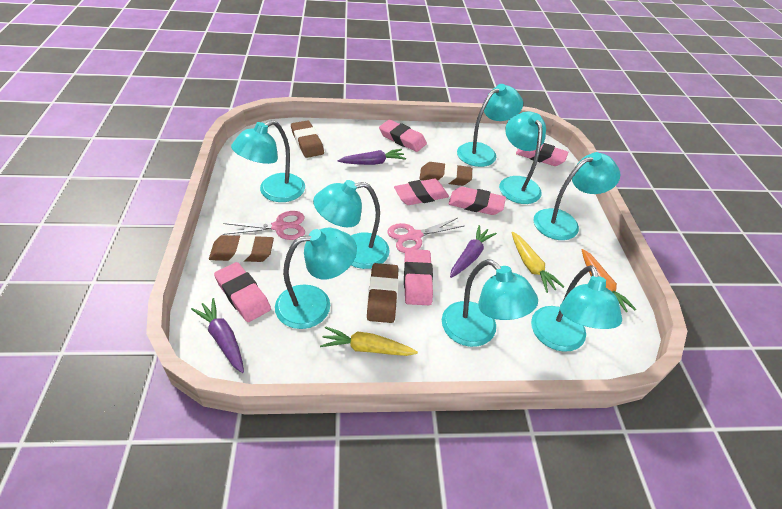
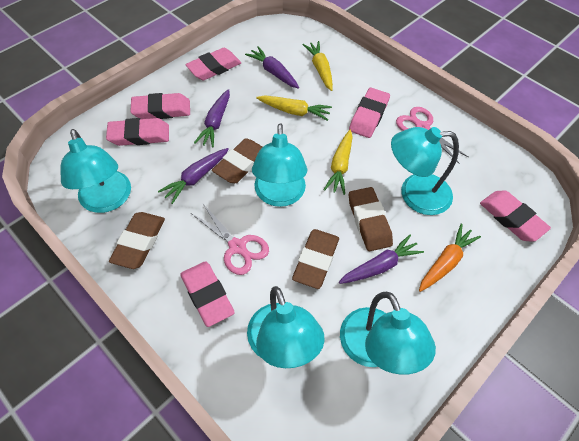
purple carrot: [191,298,244,373] [337,149,406,165] [450,225,497,278] = 3 -> [158,148,229,204] [194,89,230,147] [245,46,299,89] [339,235,424,284] = 4
turquoise lamp: [231,120,305,202] [275,228,357,329] [313,180,390,269] [442,259,538,347] [457,84,523,167] [499,111,546,204] [531,265,622,352] [533,152,621,240] = 8 -> [60,129,131,213] [247,286,325,368] [252,123,307,207] [340,292,436,375] [391,127,459,215] = 5
yellow carrot: [320,326,418,356] [512,232,564,293] = 2 -> [256,95,332,121] [302,41,333,91] [324,130,353,195] = 3

